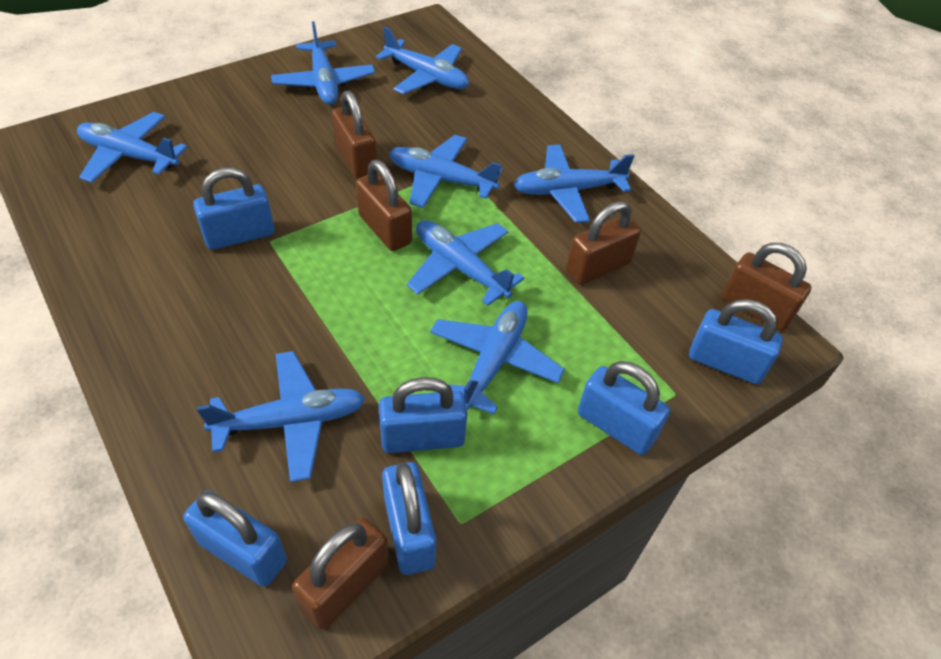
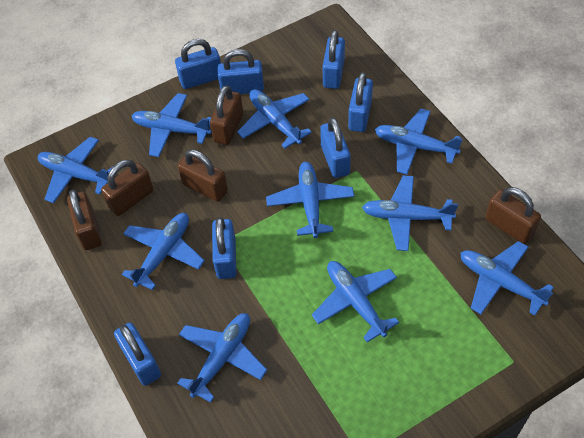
blue padlock: [183,490,287,587] [193,167,275,250] [379,377,467,453] [382,462,436,575] [578,361,670,455] [689,299,783,384] = 6 -> [114,323,161,386] [175,39,221,89] [212,217,237,279] [217,49,264,94] [320,117,351,178] [323,30,345,89] [348,72,373,132] = 7
blue plane: [77,112,187,183] [197,351,365,482] [271,21,375,105] [376,27,469,95] [389,135,503,208] [407,220,524,306] [430,301,565,415] [513,145,634,223] = 8 -> [38,137,112,203] [122,213,205,290] [132,93,212,157] [177,313,267,403] [237,89,312,148] [266,162,354,238] [312,261,399,342] [362,175,458,251] [375,109,463,175] [460,241,554,316] = 10

